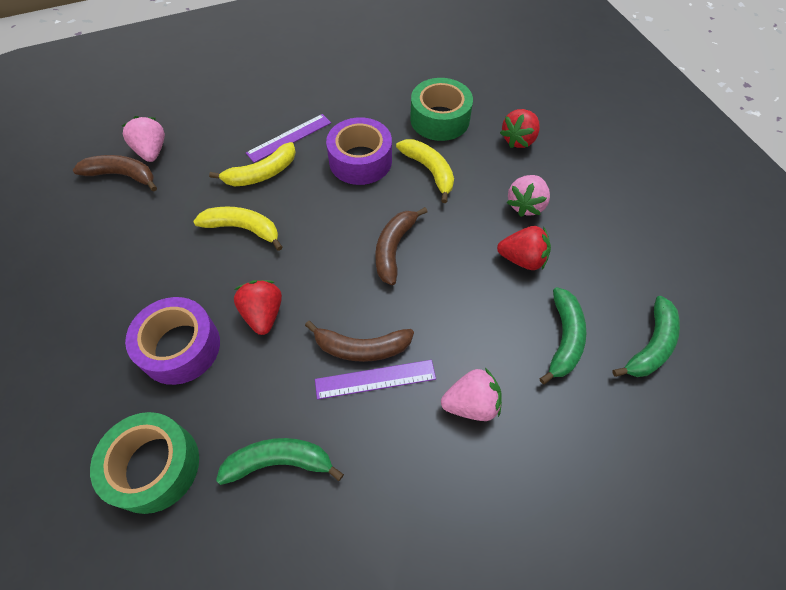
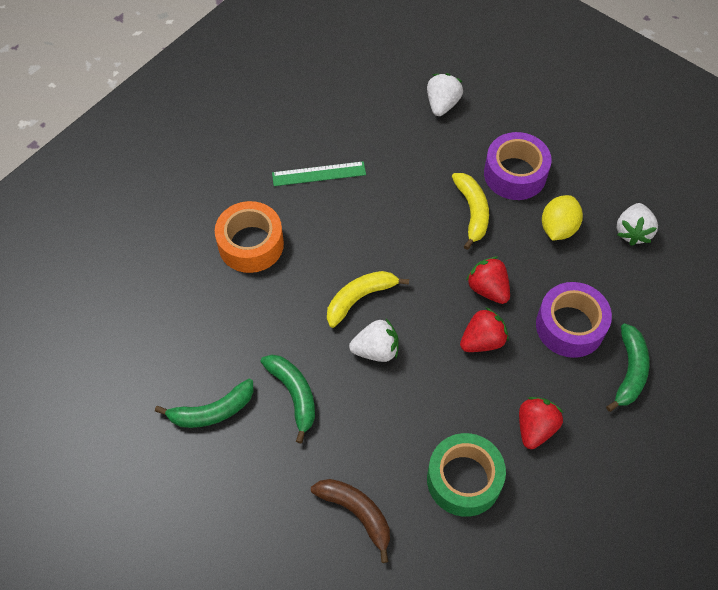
brown banana: [73,155,157,191] [305,321,414,362] [375,207,427,285] = 3 -> [311,479,390,563] = 1
green ruler: none = 0 -> [272,161,366,186] = 1
green tape: [90,412,199,514] [410,78,473,141] = 2 -> [427,433,506,517] = 1
orange tape: none = 0 -> [215,201,284,273] = 1
pink strawberry: [122,116,165,162] [441,368,502,421] [507,175,550,217] = 3 -> none = 0
purple ruler: [246,114,331,163] [315,360,436,400] = 2 -> none = 0
white strawberry: none = 0 -> [349,319,399,362] [427,73,463,116] [616,203,658,246] = 3
yellow banana: [193,207,283,251] [209,142,296,186] [396,139,454,203] = 3 -> [327,271,409,328] [452,173,489,250] = 2
yellow lemon: none = 0 -> [542,195,583,240] = 1

